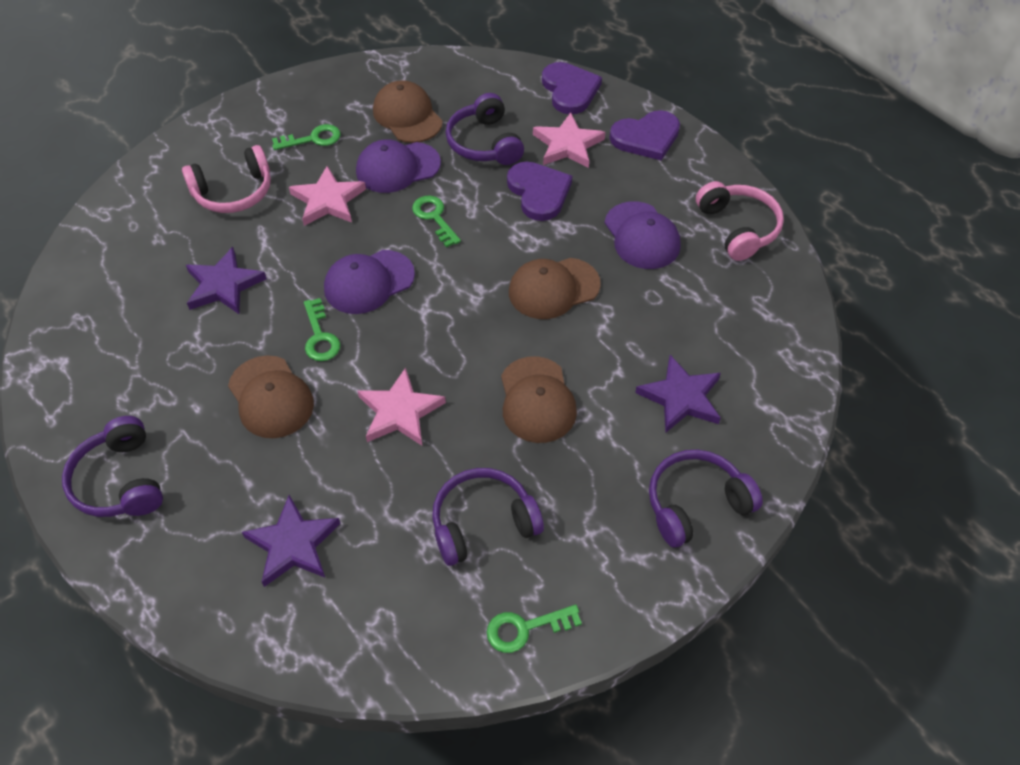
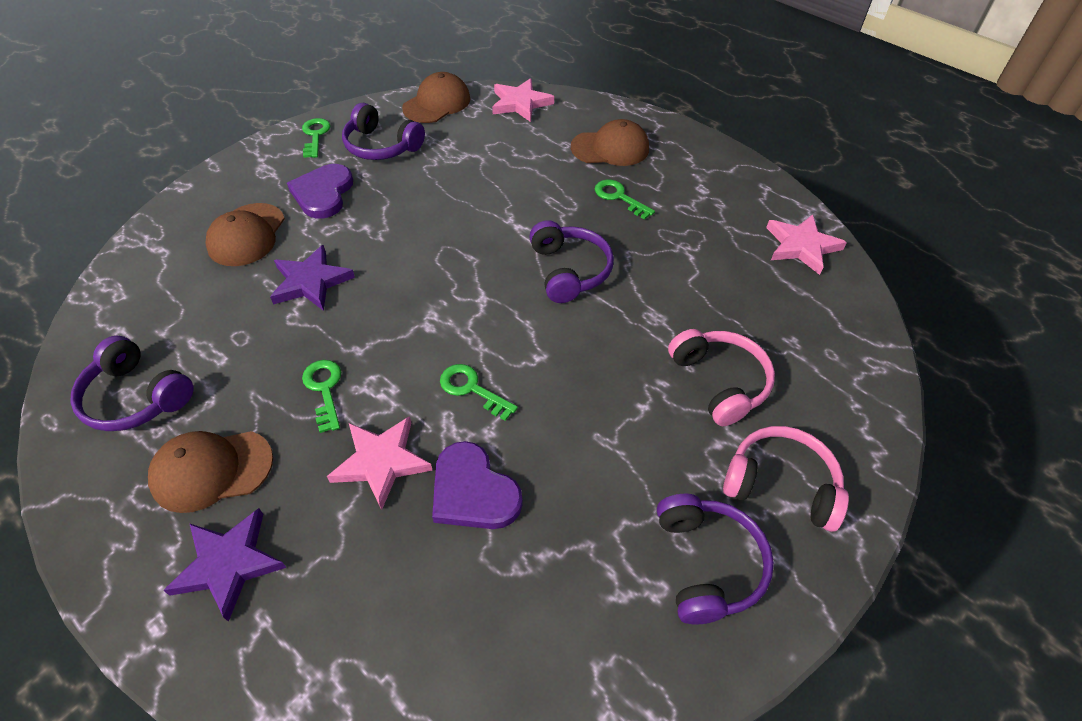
purple cap: [324,250,415,314] [356,139,441,193] [605,201,681,269] = 3 -> none = 0
purple heart: [507,162,572,221] [542,62,602,114] [610,110,680,160] = 3 -> [287,164,353,219] [432,441,523,529] = 2
purple star: [186,247,267,314] [242,495,340,587] [635,355,721,433] = 3 -> [163,508,287,622] [270,245,355,311] = 2

